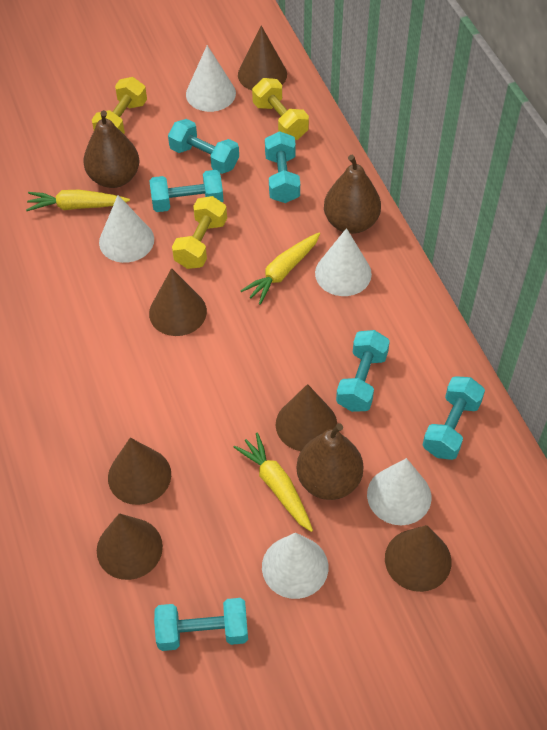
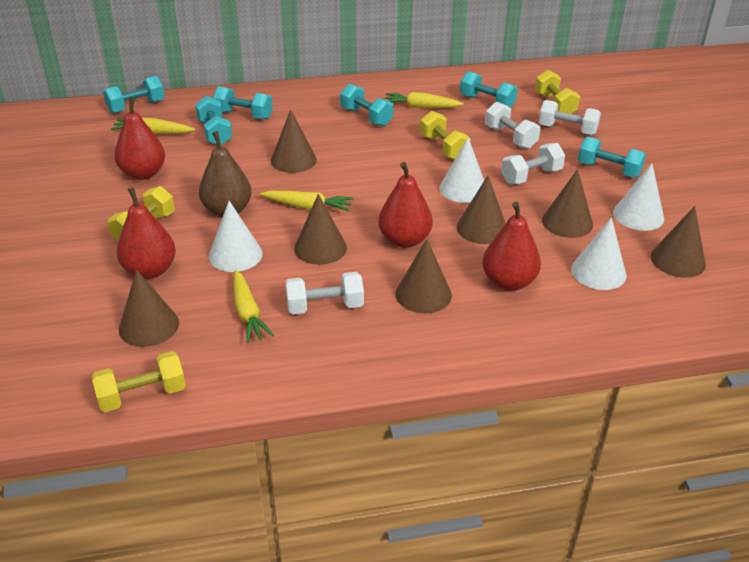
brown cone: [97,513,163,580] [108,438,171,505] [149,268,207,336] [238,26,287,90] [276,384,337,451] [385,525,451,592] = 6 -> [119,269,179,347] [271,109,317,173] [294,194,347,265] [395,239,452,313] [457,176,506,244] [542,169,593,238] [651,206,706,278] = 7
brown pear: [83,110,139,188] [297,423,363,500] [324,155,381,234] = 3 -> [199,131,252,217] = 1
red pear: none = 0 -> [114,97,165,180] [116,187,176,279] [378,162,433,248] [482,202,541,291] = 4
white cone: [99,195,154,263] [186,45,236,112] [262,533,328,599] [315,228,372,296] [367,458,432,525] = 5 -> [209,201,263,272] [439,138,484,203] [571,217,627,290] [613,163,664,231] = 4
white dumbbell: none = 0 -> [285,272,364,314] [485,102,540,149] [501,143,565,184] [539,100,601,135] = 4
yellow carrot: [26,190,130,211] [234,433,313,532] [240,233,320,305] = 3 -> [110,118,195,134] [233,270,274,343] [260,191,354,212] [385,92,464,108] = 4
yellow dumbbell: [92,77,147,134] [172,196,227,269] [252,78,309,140] = 3 -> [92,351,186,412] [108,186,175,241] [420,111,470,160] [535,70,580,114] = 4

